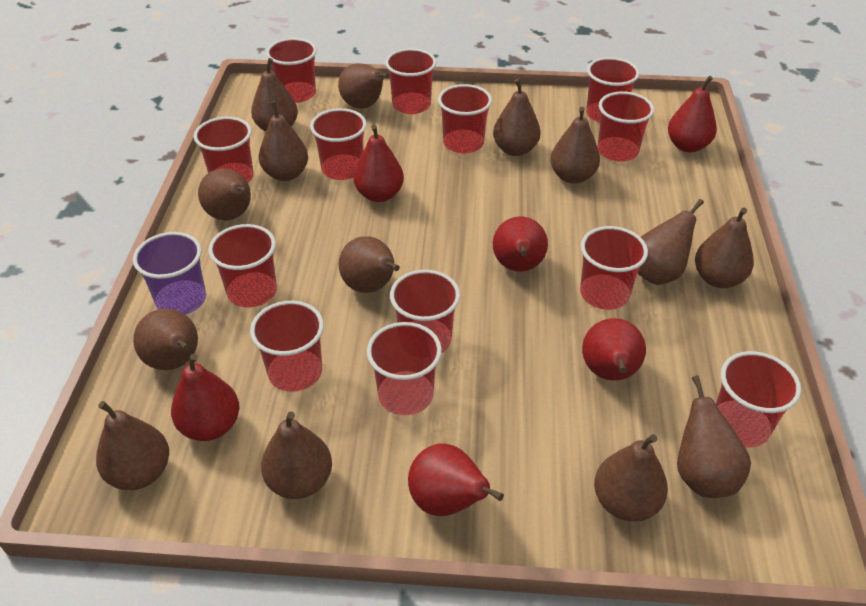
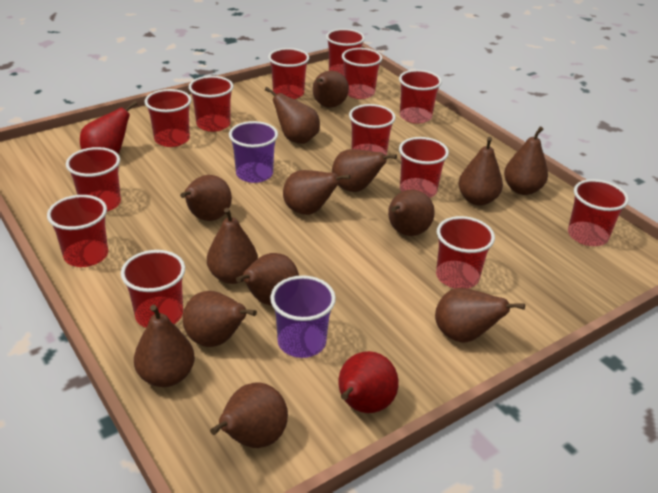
purple cup: [133,232,206,315] = 1 -> [229,121,278,183] [270,275,336,358] = 2
red pear: [171,354,239,441] [353,125,404,202] [408,443,504,516] [493,216,548,272] [582,318,646,381] [668,76,717,152] = 6 -> [80,101,138,154] [338,351,399,413] = 2

